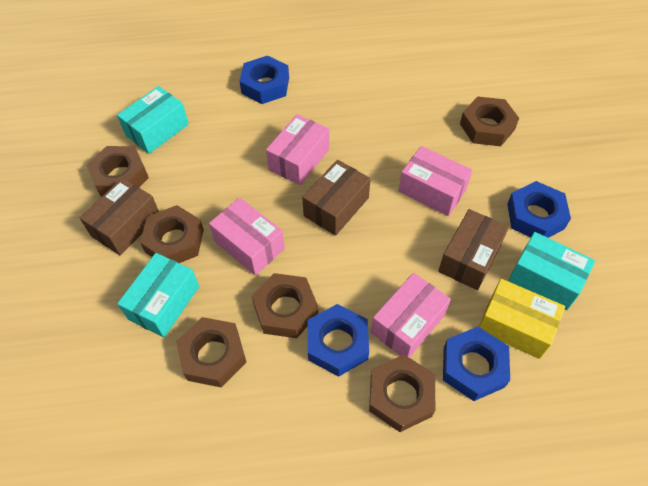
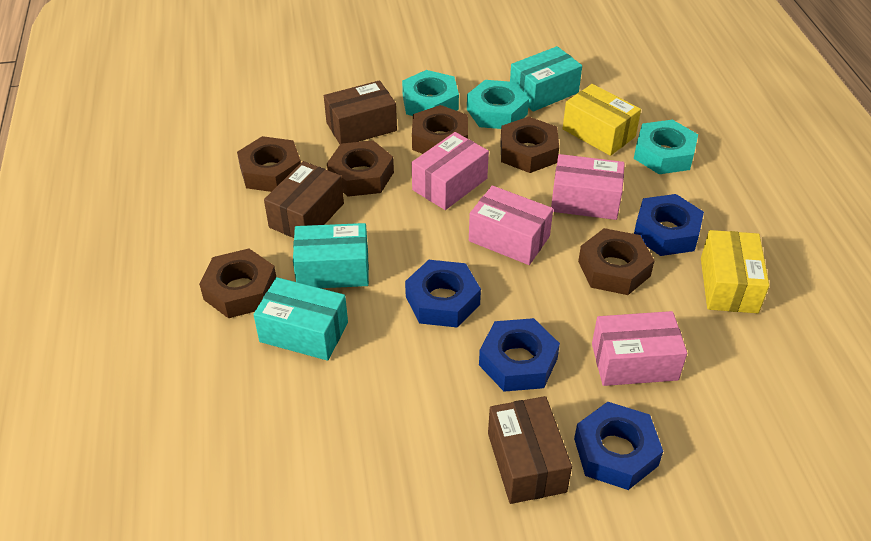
turquoise nut: none = 0 -> [402,70,459,116] [467,80,529,129] [634,120,698,174] = 3
yellow box: [479,279,565,359] = 1 -> [563,84,641,156] [701,230,769,313] = 2

